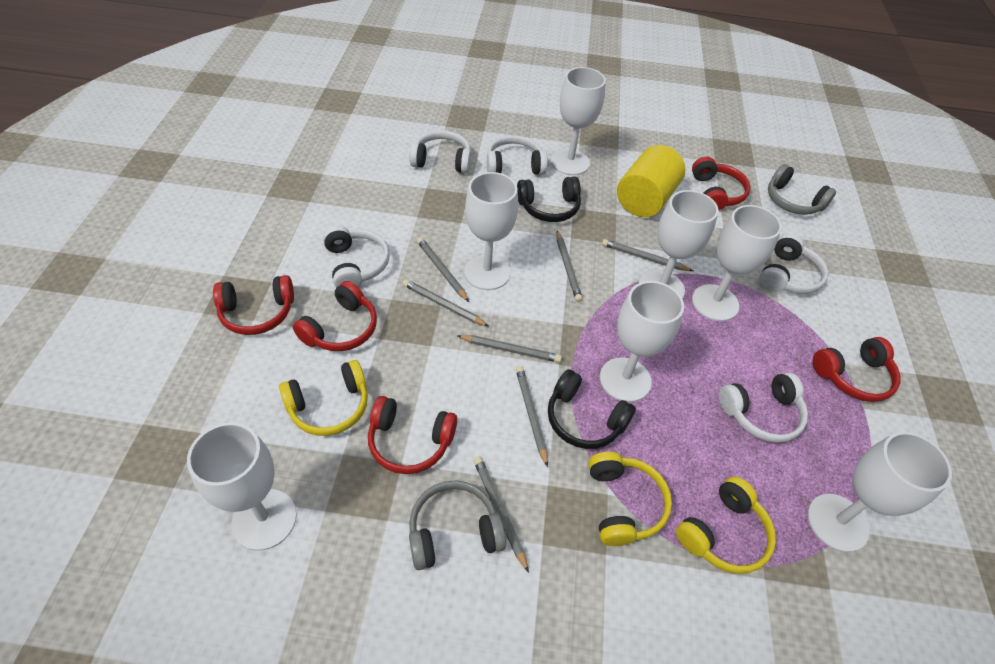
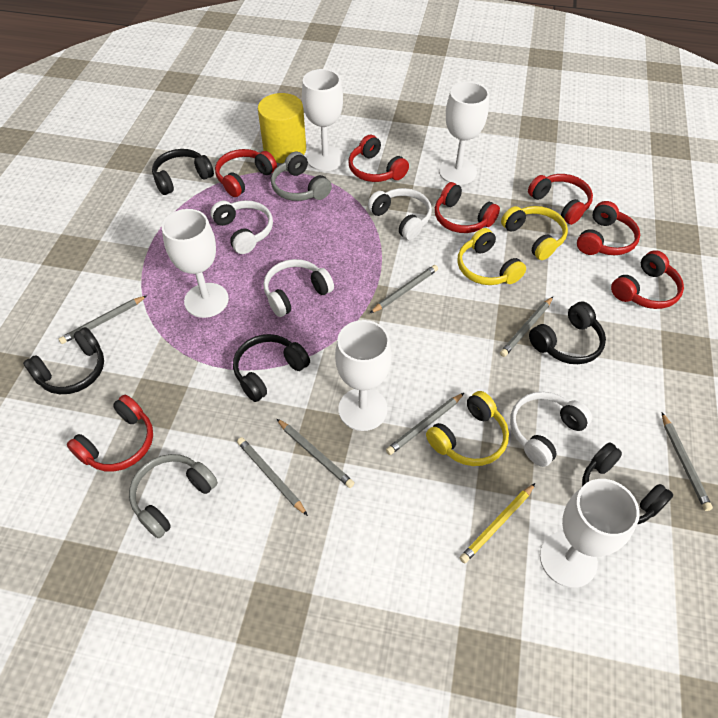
black headphones: [517,177,581,222] [548,369,636,449] = 2 -> [23,327,104,394] [152,149,214,195] [233,334,310,402] [529,302,606,364] [582,442,673,525] = 5
red headphones: [213,275,294,335] [293,281,377,351] [368,396,457,474] [692,157,751,210] [813,337,900,402] = 5 -> [67,395,153,472] [215,149,277,197] [349,135,409,182] [435,182,500,233] [528,174,593,225] [577,201,640,255] [611,250,684,309] = 7
white goblet: [187,422,297,551] [464,172,518,290] [551,67,606,175] [600,281,684,402] [639,190,719,299] [692,205,782,321] [807,432,952,552] = 7 -> [162,209,229,318] [302,69,344,171] [335,320,392,431] [439,82,489,185] [540,479,640,588] = 5
white headphones: [323,226,390,287] [410,131,471,173] [487,135,548,174] [719,372,808,443] [759,234,829,294] = 5 -> [210,200,273,254] [263,259,334,317] [367,188,432,240] [510,392,592,467] = 4
yellow pencil: none = 0 -> [460,483,535,563] = 1

